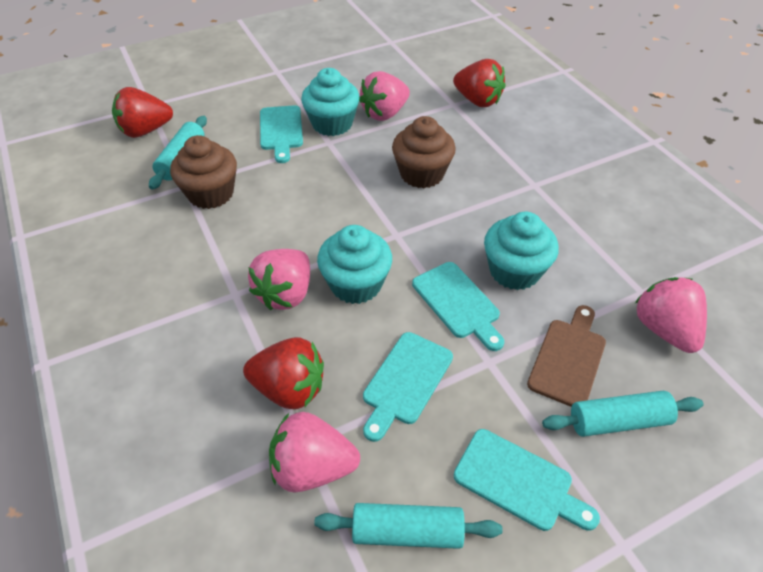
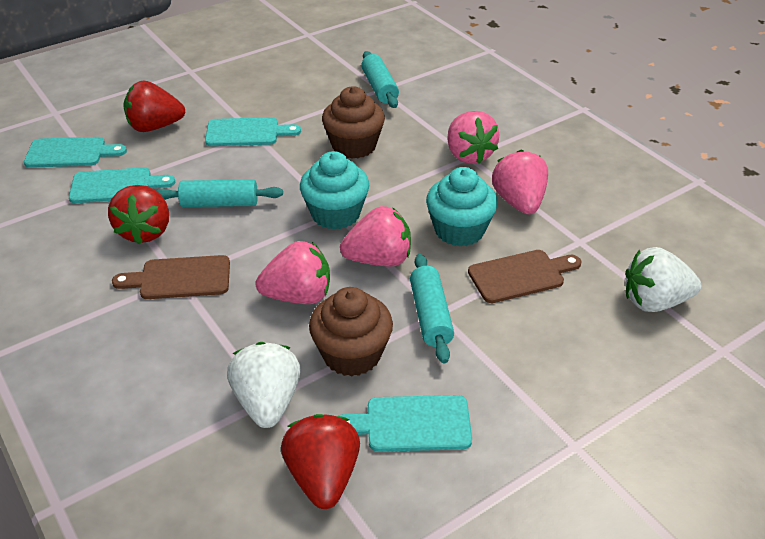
brown cutting board: [527,305,606,407] = 1 -> [112,255,230,299] [468,250,582,303] = 2
turquoise cupcake: [301,68,360,136] [317,225,392,304] [484,212,559,290] = 3 -> [300,151,369,229] [426,167,498,247] = 2
white strawberry: none = 0 -> [227,342,301,428] [625,247,701,312] = 2

